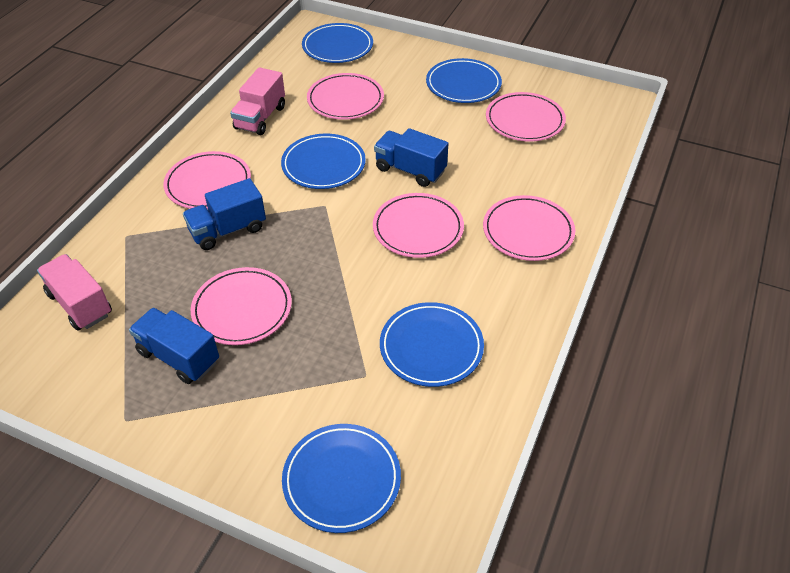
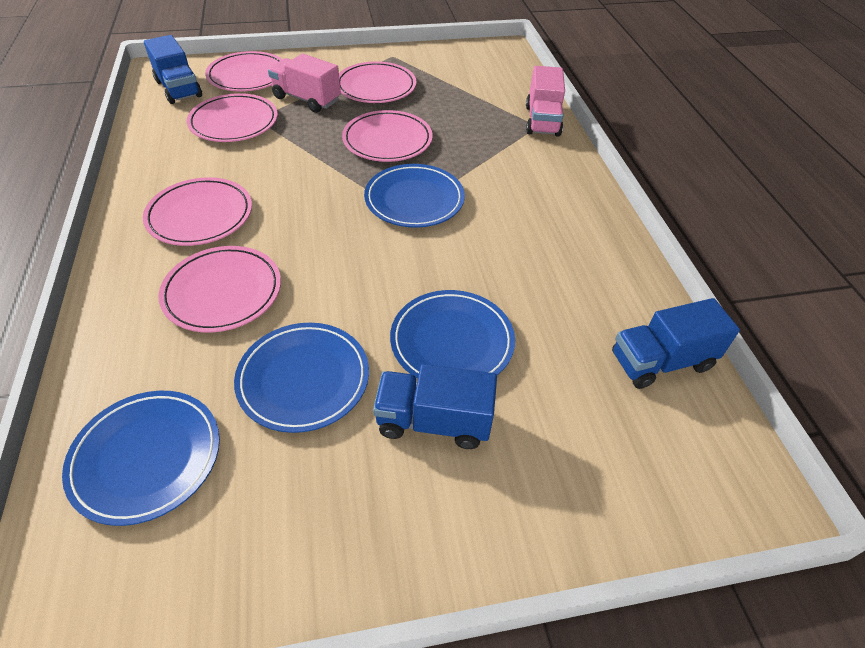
blue plate: [281,134,366,189] [282,424,401,533] [302,23,373,63] [380,302,484,387] [426,58,502,103] = 5 -> [62,391,220,526] [234,323,369,433] [364,164,465,228] [390,290,515,379] = 4

